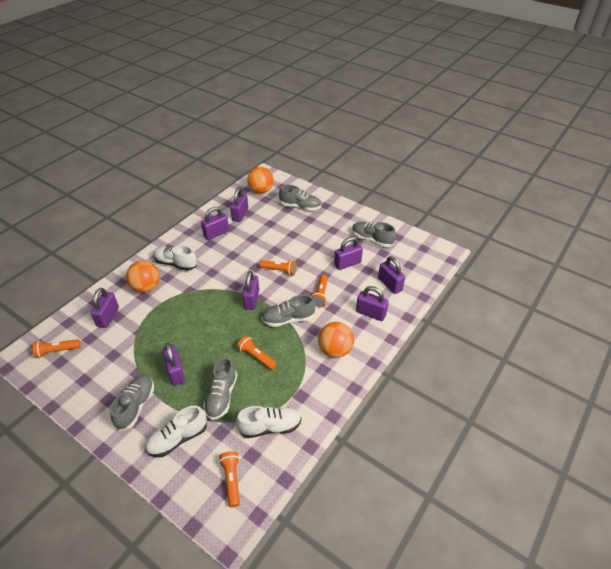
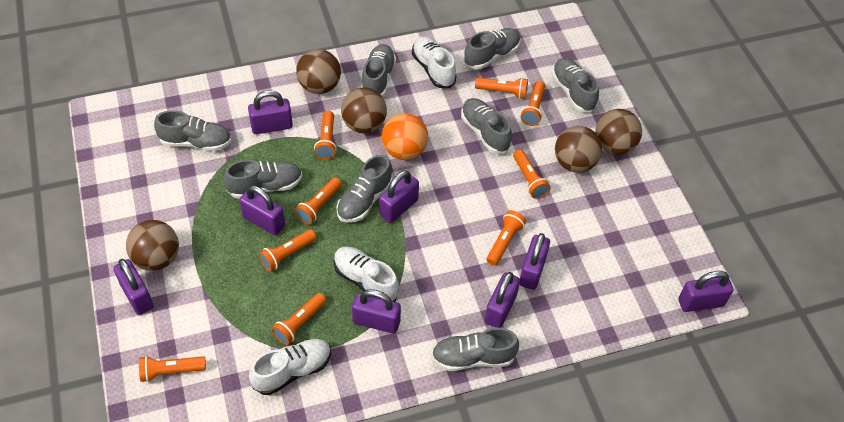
brown ball: none = 0 -> [126,220,179,271] [296,49,341,94] [341,87,387,133] [555,126,602,173] [595,109,642,155] = 5
grey shoe: [110,374,154,431] [203,357,237,420] [262,295,315,327] [279,185,321,211] [352,222,396,247] = 5 -> [154,110,232,151] [224,160,302,199] [337,155,393,223] [361,44,396,97] [431,328,519,371] [461,98,512,153] [464,28,521,69] [552,58,599,113] = 8
orange ball: [126,261,160,293] [247,167,274,193] [318,322,354,358] = 3 -> [382,113,428,160] = 1
orange flashlight: [32,339,81,358] [219,451,240,507] [237,336,276,370] [259,260,297,275] [311,275,328,307] = 5 -> [139,356,206,382] [258,229,316,272] [272,293,326,345] [295,178,342,225] [314,111,337,159] [475,78,528,99] [487,210,526,266] [513,149,551,199] [521,81,545,126] = 9

